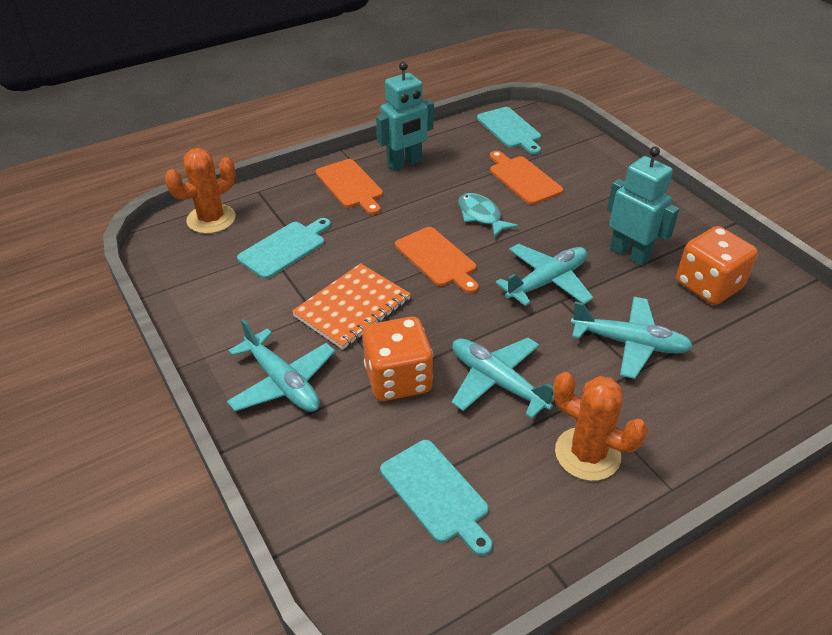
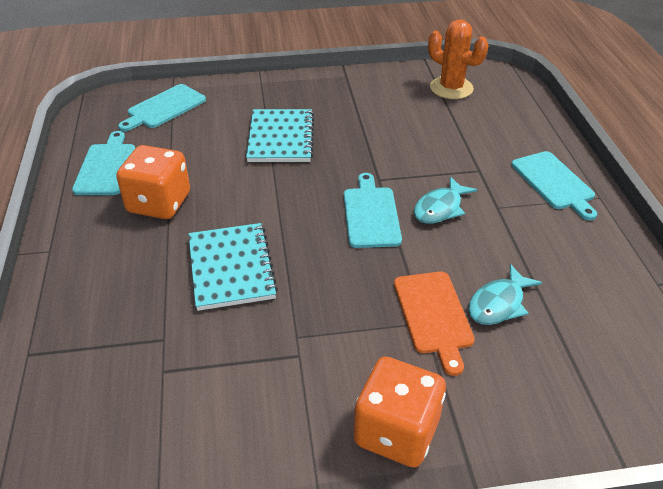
orange cactus: [165,148,236,234] [553,372,648,481] = 2 -> [428,19,489,99] = 1
orange cutting board: [316,159,383,215] [395,227,479,293] [490,151,563,205] = 3 -> [394,272,475,376] = 1
orange notebook: [292,263,411,350] = 1 -> none = 0
turquoise cutting board: [237,218,331,279] [380,440,492,556] [477,107,541,154] = 3 -> [72,131,135,195] [118,84,206,131] [344,173,402,248] [511,151,597,220] = 4
turquoise fish: [458,193,518,237] = 1 -> [414,176,477,224] [468,264,542,325] = 2
turquoise notebook: none = 0 -> [189,223,278,311] [246,109,314,162] = 2
turquoise plane: [227,319,335,412] [451,338,554,419] [495,244,594,306] [570,297,693,379] = 4 -> none = 0
turquoise robot: [376,62,434,171] [607,147,679,266] = 2 -> none = 0

